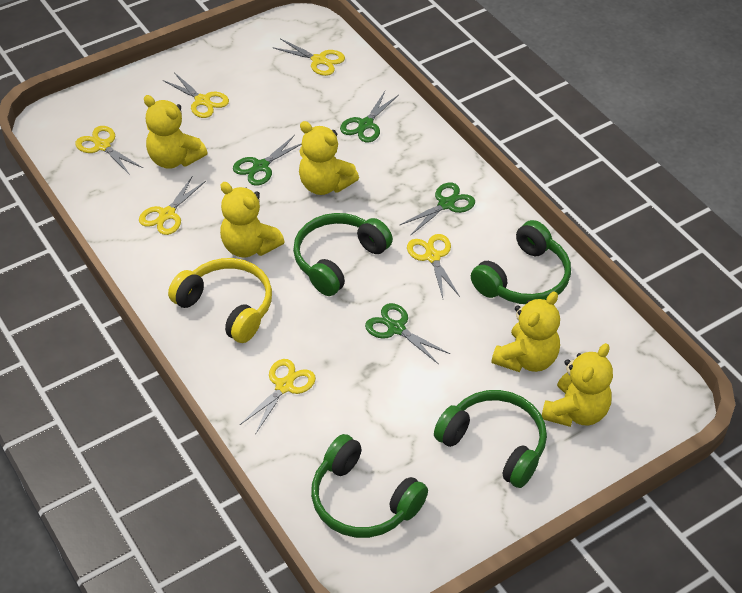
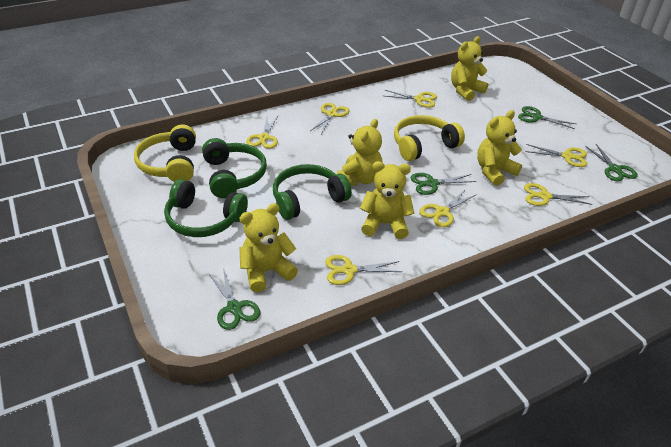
green headphones: [293,213,393,296] [311,434,428,538] [434,390,547,488] [471,220,571,304] = 4 -> [164,179,248,237] [202,138,267,198] [273,164,352,220] = 3
yellow headphones: [168,258,272,343] = 1 -> [134,124,196,182] [394,115,465,161] = 2
yellow scissors: [75,126,143,175] [139,176,206,235] [162,72,229,118] [240,359,316,433] [272,38,345,76] [407,234,460,298] = 6 -> [246,116,278,149] [310,103,349,134] [325,255,401,285] [385,90,437,108] [419,189,477,227] [524,183,592,206] [525,144,587,167] = 7

